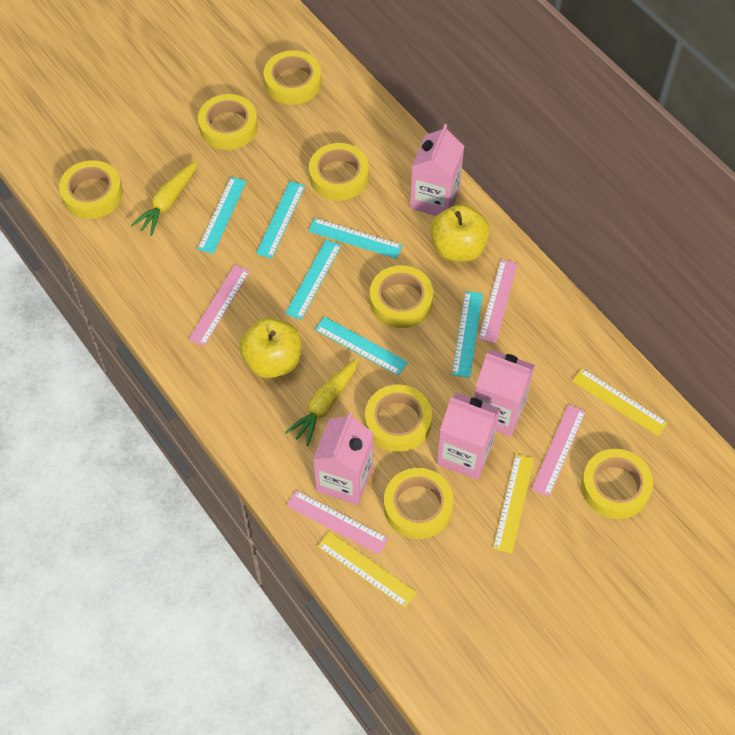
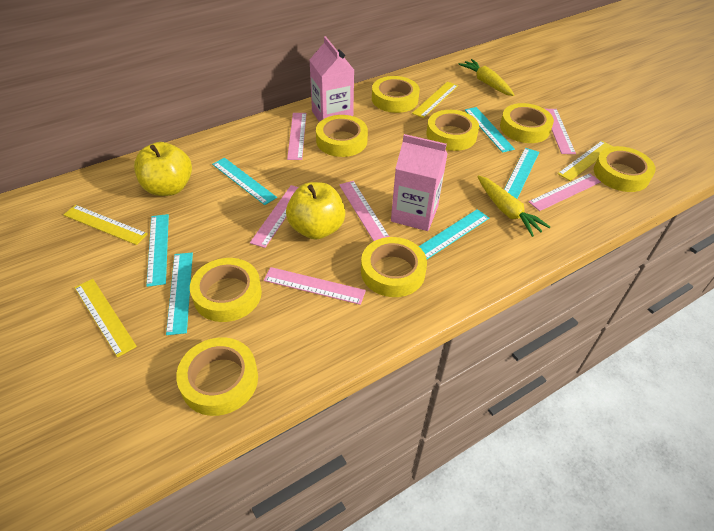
pink carton: [313,413,374,505] [410,124,464,216] [436,392,500,480] [474,350,535,437] = 4 -> [310,36,354,122] [391,134,448,231] = 2
pink ruler: [188,265,250,346] [286,490,389,554] [479,259,518,343] [531,404,586,497] = 4 -> [250,185,299,248] [264,267,366,305] [287,113,307,160] [339,181,389,241] [528,173,601,211] [545,109,576,154] = 6
yellow ruler: [318,532,417,608] [493,454,534,553] [572,368,668,436] = 3 -> [63,205,148,245] [75,279,137,358] [412,82,458,118] [557,141,613,181] = 4

